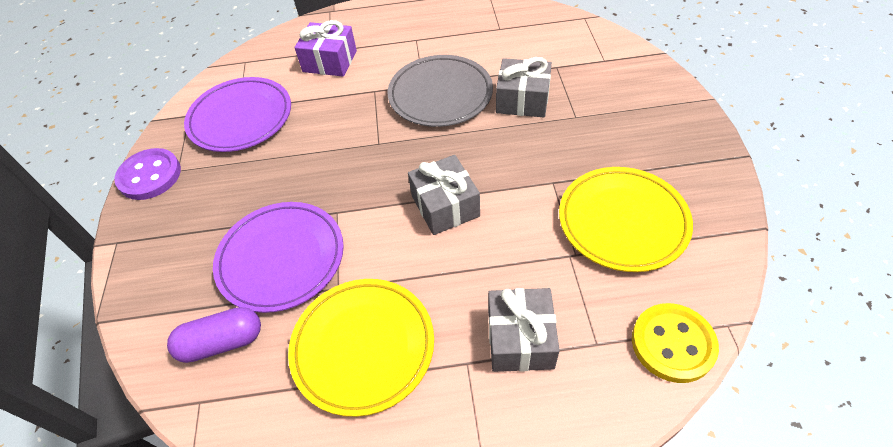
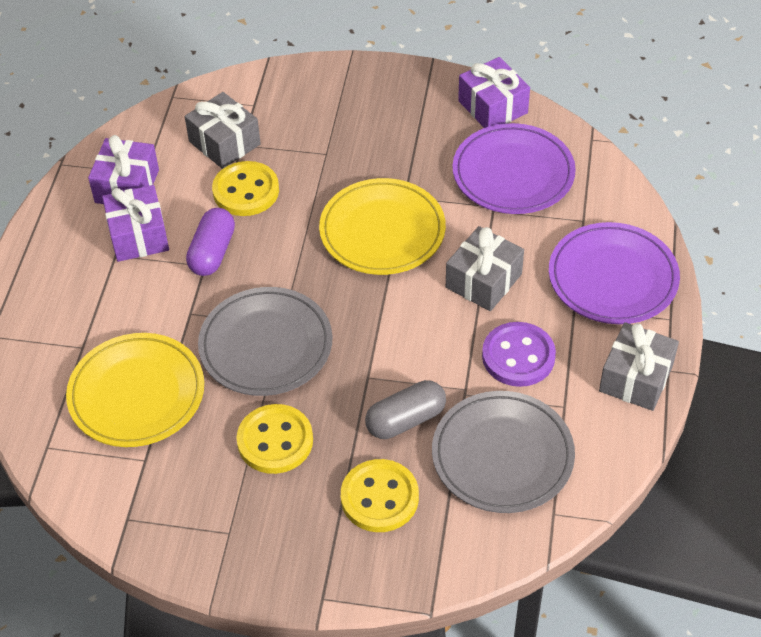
grey capsule: none = 0 -> [365,380,446,439] = 1
grey plate: [388,55,493,127] = 1 -> [198,287,333,396] [432,391,575,513] = 2
purple gift: [294,20,357,77] = 1 -> [88,135,159,204] [102,185,169,262] [458,57,530,128] = 3
yellow button: [632,303,719,383] = 1 -> [212,161,279,216] [236,404,313,474] [341,459,419,532] = 3

